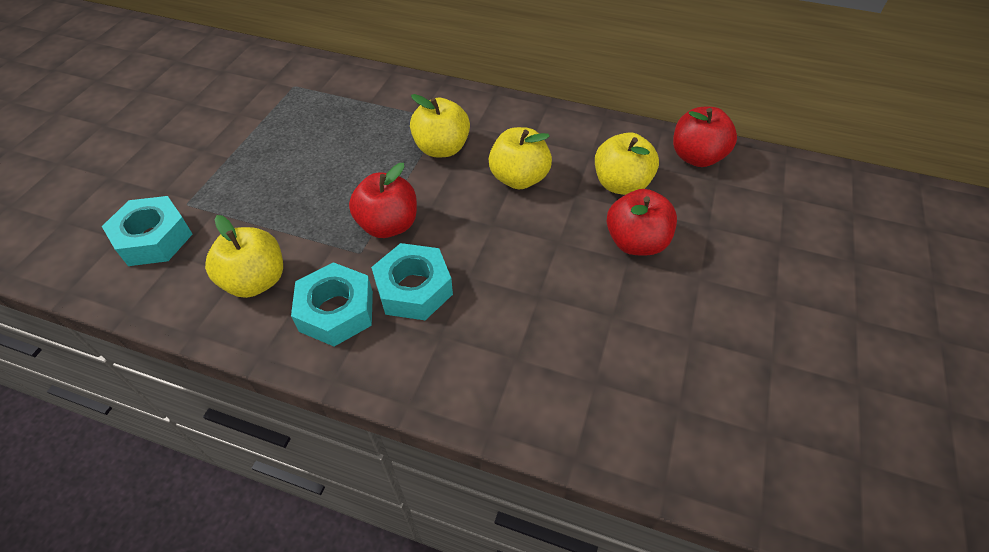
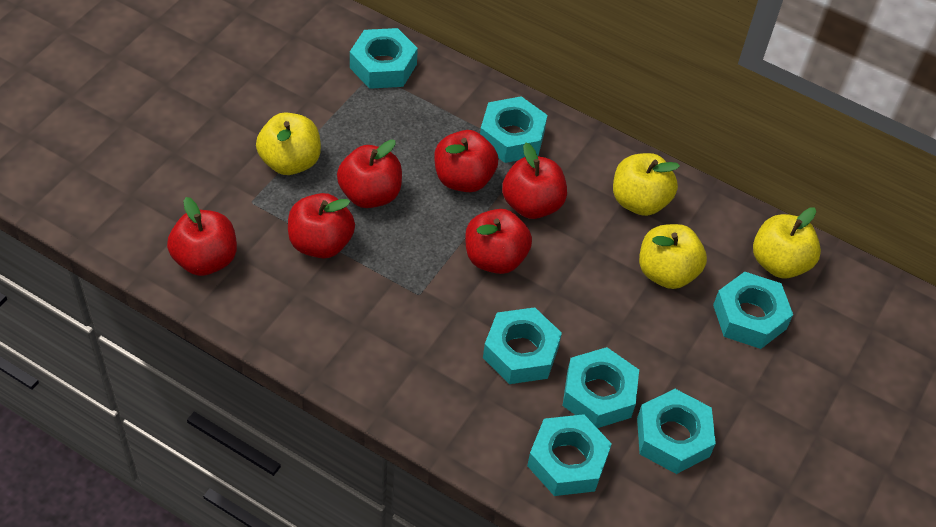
red apple: [349,163,417,238] [607,189,677,256] [673,107,737,167] = 3 -> [167,197,237,276] [288,193,355,258] [337,139,402,208] [434,130,498,192] [465,209,532,274] [502,143,567,219] = 6
turquoise nut: [102,196,193,266] [291,262,373,346] [371,243,453,320] = 3 -> [350,28,418,89] [480,96,547,163] [483,307,562,384] [527,414,612,496] [563,347,639,428] [637,389,716,474] [713,272,793,349] = 7

